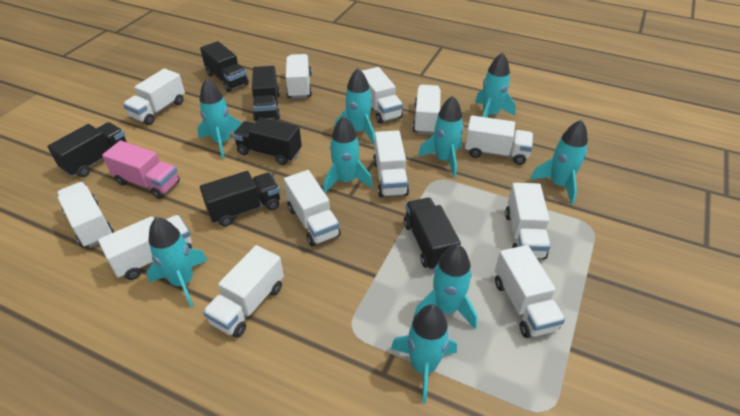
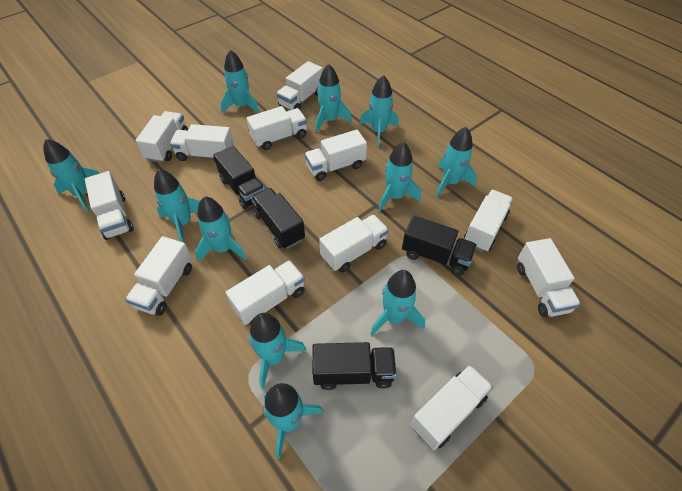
black truck: [47,122,127,177] [200,41,249,92] [200,171,280,226] [233,117,302,165] [252,66,280,121] [404,198,461,270] = 6 -> [213,146,265,209] [251,188,305,249] [312,342,397,390] [402,216,477,275] = 4
pink truck: [102,141,180,199] = 1 -> none = 0
turquoise rocket: [147,217,207,307] [197,79,242,159] [323,116,373,193] [334,68,375,144] [391,304,457,404] [414,244,477,329] [418,96,464,177] [475,52,516,118] [530,120,588,204] = 9 -> [43,139,100,212] [154,169,200,243] [195,196,247,262] [220,50,260,113] [249,313,306,389] [263,383,323,460] [315,64,352,132] [359,75,399,147] [370,270,425,335] [378,142,421,211] [436,127,477,197] = 11

